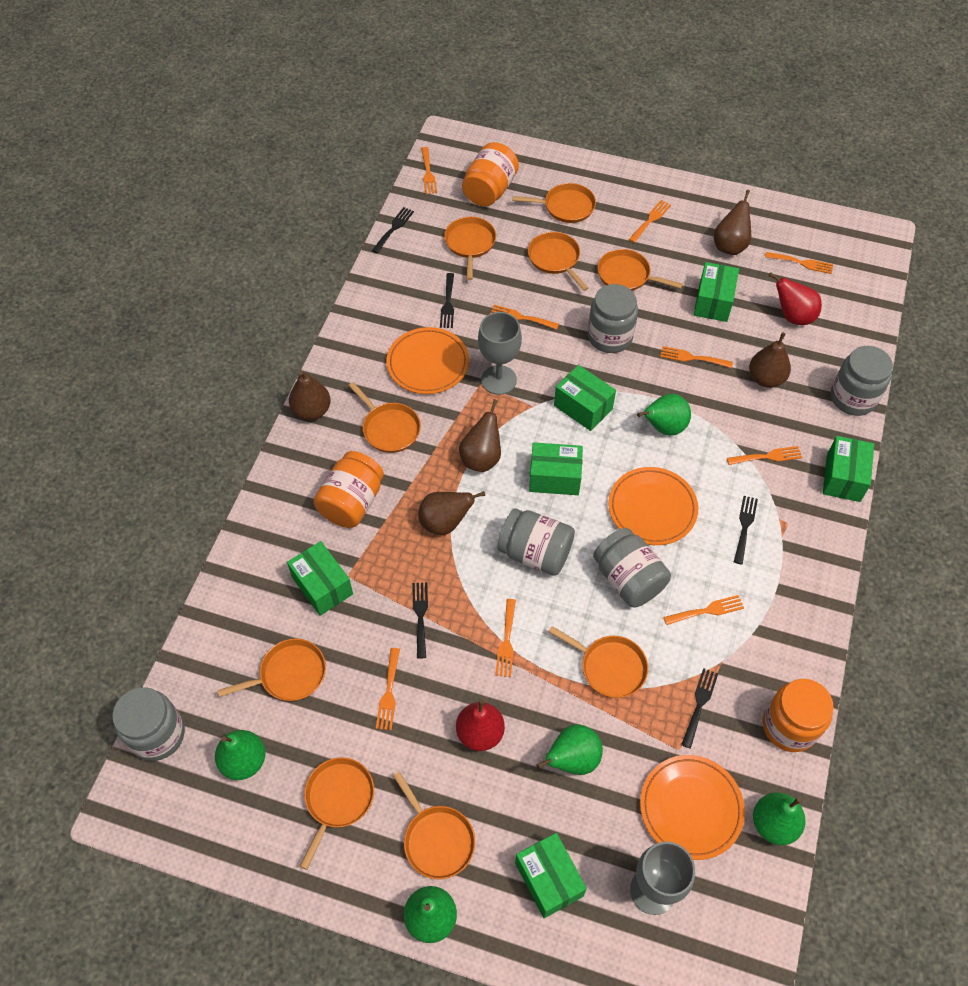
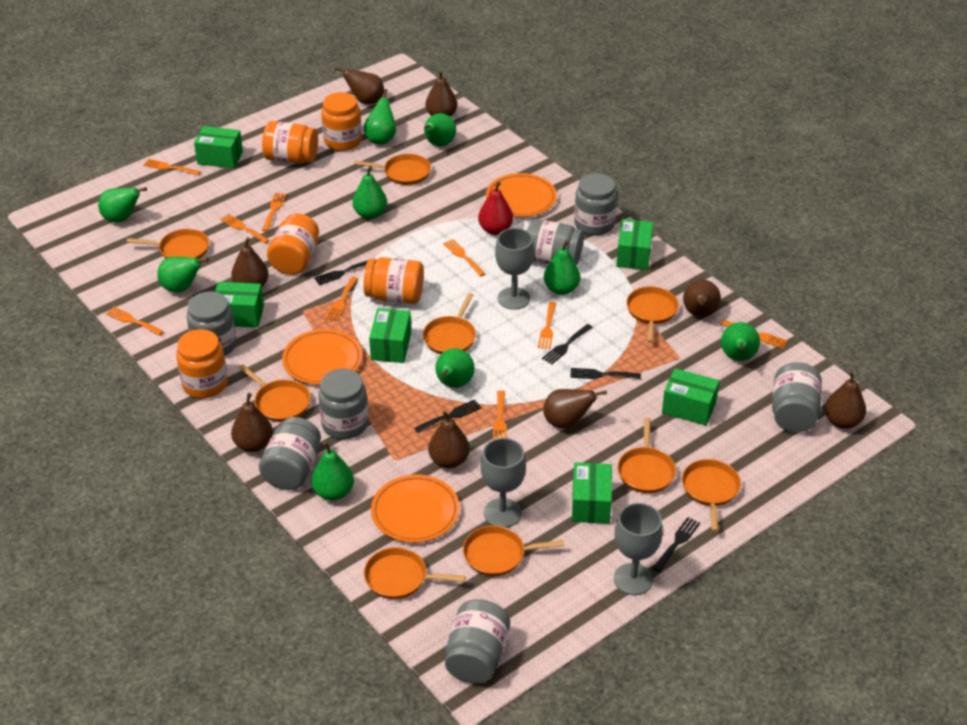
brown pear: [289,370,331,420] [418,491,485,535] [459,399,501,472] [714,190,751,255] [749,333,791,388] = 5 -> [231,237,269,287] [231,393,273,452] [335,67,384,104] [426,70,457,117] [428,410,470,468] [543,389,607,429] [683,280,721,317] [825,371,866,429] = 8
green pear: [215,730,265,780] [404,886,457,943] [536,724,603,775] [637,394,691,436] [753,792,805,845] = 5 -> [98,187,147,223] [157,256,209,293] [311,442,354,501] [352,166,387,219] [363,89,396,144] [424,113,456,146] [435,348,475,388] [544,240,580,295] [721,322,760,361] = 9
grey goblet: [478,312,522,395] [630,842,695,915] = 2 -> [481,438,526,528] [495,228,534,310] [614,503,663,595] = 3
grey jar: [113,687,185,761] [498,508,575,576] [588,284,638,353] [593,528,671,607] [831,346,893,416] = 5 -> [187,291,237,356] [259,417,321,490] [318,368,369,439] [445,599,510,684] [527,219,584,265] [574,173,617,235] [772,362,822,432] = 7
orange jar: [314,451,384,528] [462,142,519,207] [763,679,834,752] = 3 -> [176,329,228,398] [262,121,318,164] [267,213,319,275] [321,92,362,151] [363,257,424,304] = 5
red pear: [456,700,505,751] [769,272,822,325] = 2 -> [478,181,513,235] = 1

